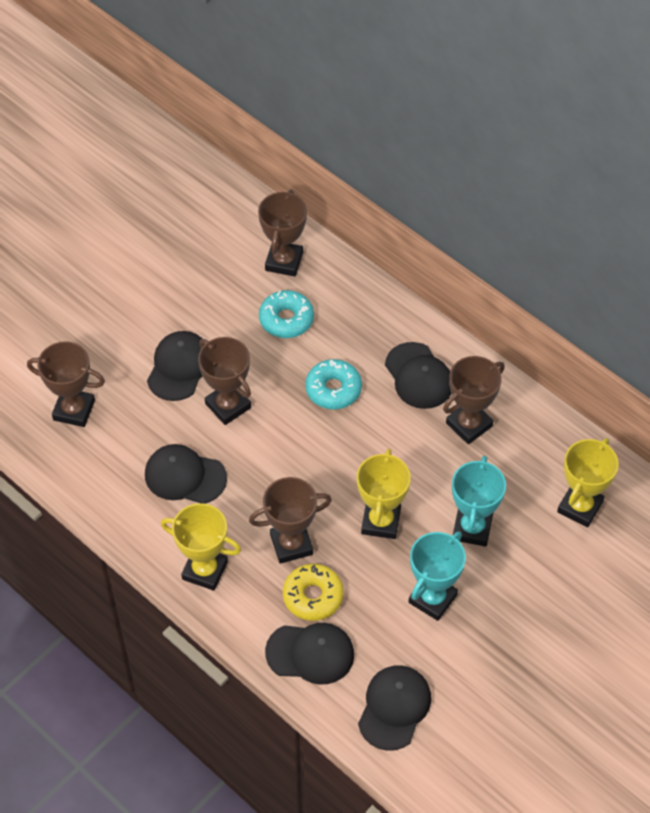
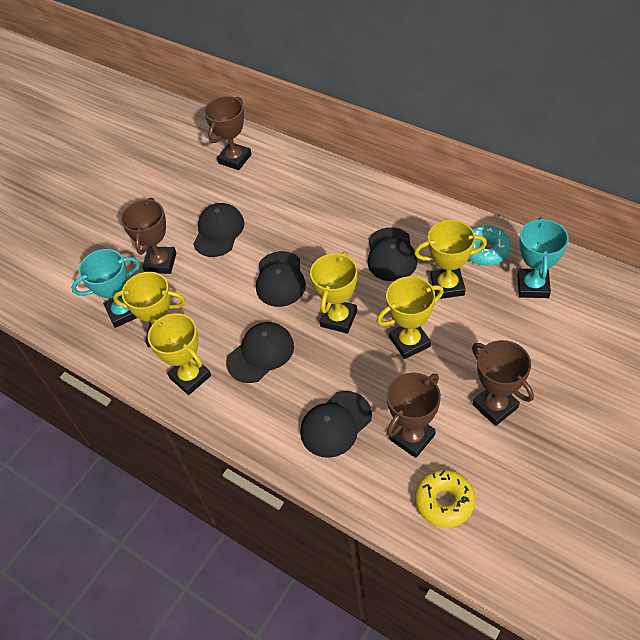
brown trophy: [27,341,105,427] [198,337,251,425] [249,477,332,564] [258,190,307,276] [443,356,505,444] = 5 -> [121,198,176,274] [204,96,252,170] [387,372,441,458] [472,340,534,426] = 4
turquoise donut: [259,290,314,338] [305,359,362,410] = 2 -> [469,226,511,266] = 1
yellow trophy: [161,503,241,591] [357,448,411,539] [557,438,619,527] = 3 -> [113,272,186,347] [148,313,211,395] [310,252,357,333] [377,276,444,359] [414,220,487,299] = 5

